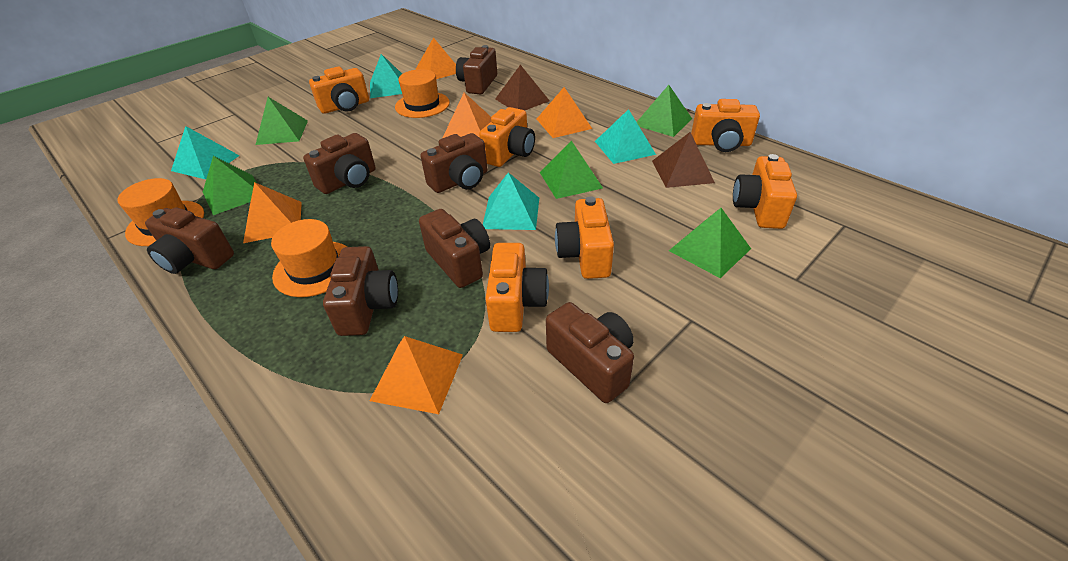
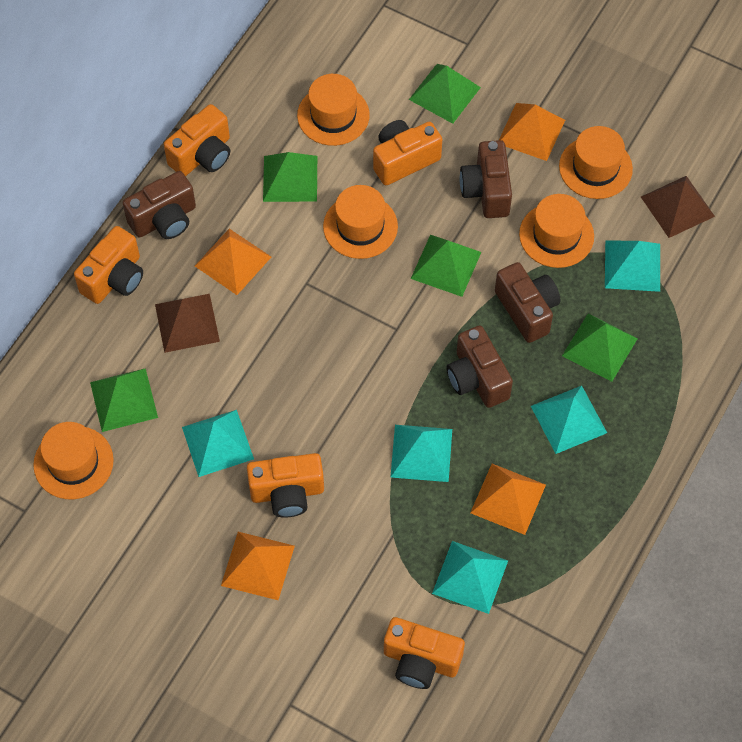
brown camera: [145,208,234,274] [303,133,376,194] [323,246,398,336] [419,209,490,288] [421,133,488,193] [456,45,497,94] [546,302,634,403] = 7 -> [123,171,196,239] [446,326,513,408] [460,140,512,218] [495,262,561,343] = 4
orange camera: [309,66,369,114] [479,107,535,167] [485,243,549,332] [555,196,614,279] [691,99,760,152] [733,154,797,229] = 6 -> [74,226,143,304] [164,104,230,176] [247,453,324,518] [373,120,442,185] [384,617,465,689] = 5
orange hat: [118,178,204,246] [271,219,347,297] [395,69,450,118] = 3 -> [33,422,114,499] [297,74,370,146] [323,185,398,259] [519,194,594,268] [559,126,633,199] = 5
orange pyramid: [243,182,302,243] [370,336,463,414] [416,37,456,79] [443,93,491,138] [537,87,592,138] = 5 -> [195,229,271,295] [221,532,295,600] [470,464,546,535] [499,103,565,161] = 4
turquoise pyramid: [171,126,240,179] [370,54,402,98] [483,172,539,230] [595,109,656,164] = 4 -> [182,410,254,477] [390,425,452,482] [432,541,508,614] [531,386,607,454] [605,240,660,292] = 5

